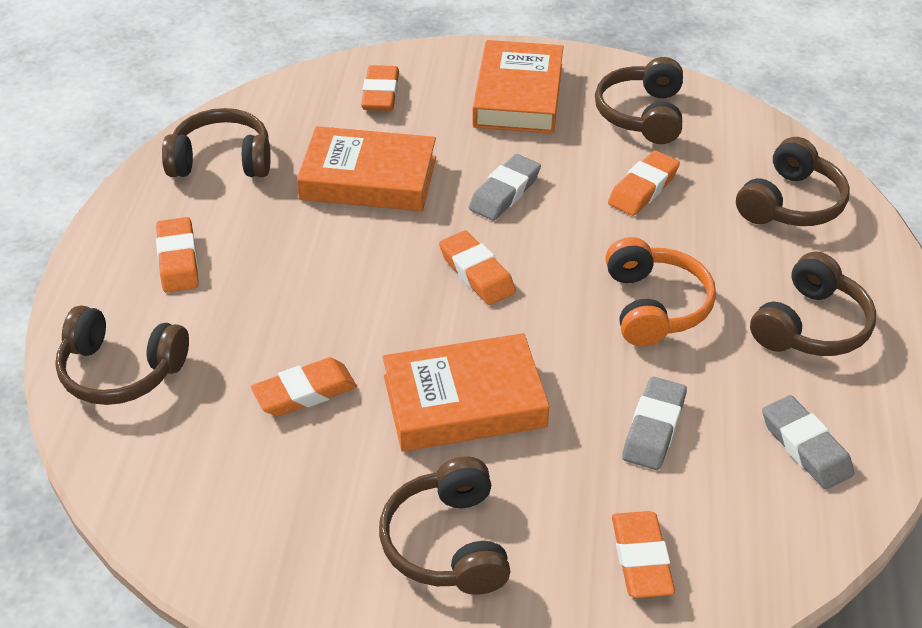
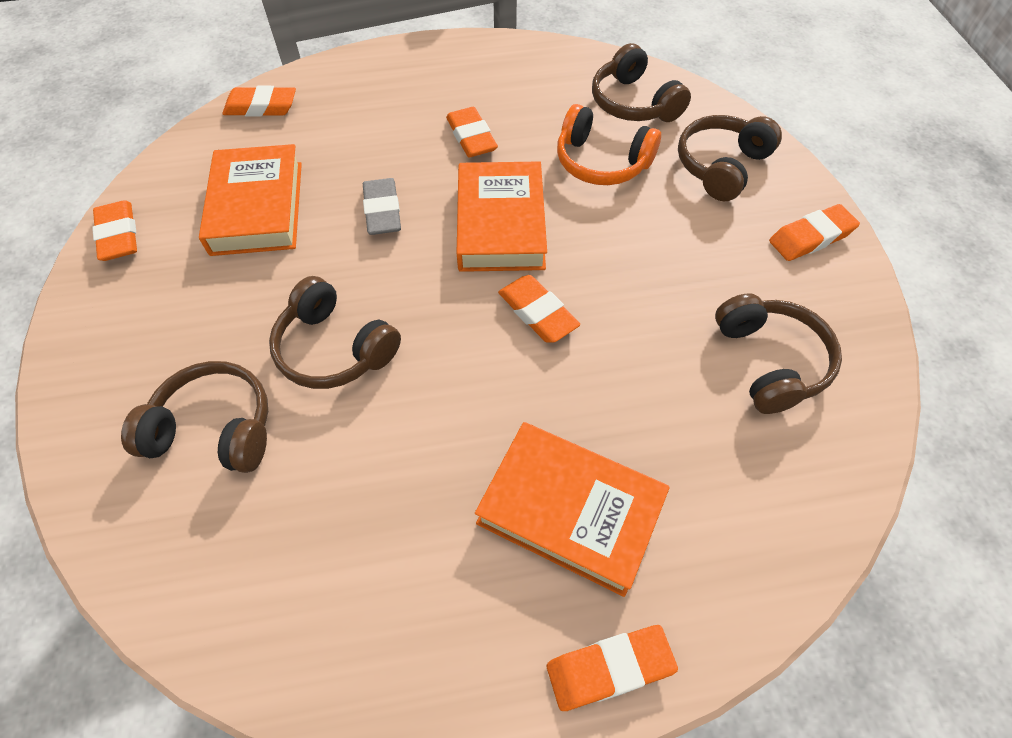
brown headphones: [55,305,189,405] [162,108,271,177] [379,456,511,595] [595,57,683,144] [736,137,850,226] [750,252,876,356] = 6 -> [121,361,268,473] [269,276,401,389] [592,43,691,122] [678,115,782,201] [715,293,842,414] = 5
grey eraser: [469,154,541,221] [622,377,687,470] [762,395,855,489] = 3 -> [363,178,401,235] = 1

